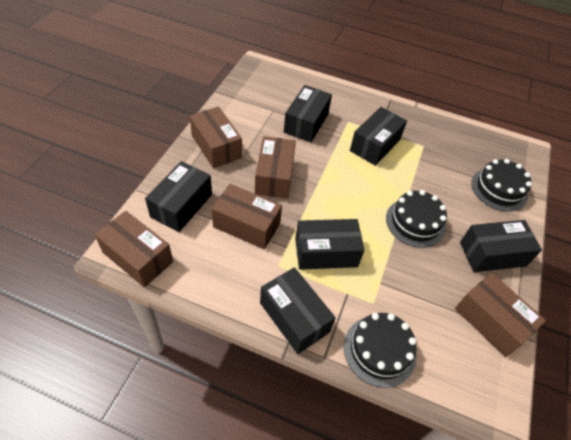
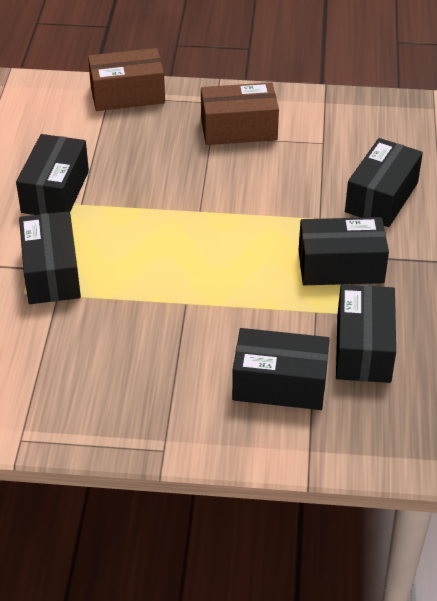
black cake: [344,313,417,388] [386,190,447,248] [471,159,532,212] = 3 -> none = 0
brown box: [94,211,173,287] [189,106,242,168] [212,184,282,249] [255,136,296,199] [455,273,546,357] = 5 -> [88,48,165,111] [201,82,279,145] = 2

